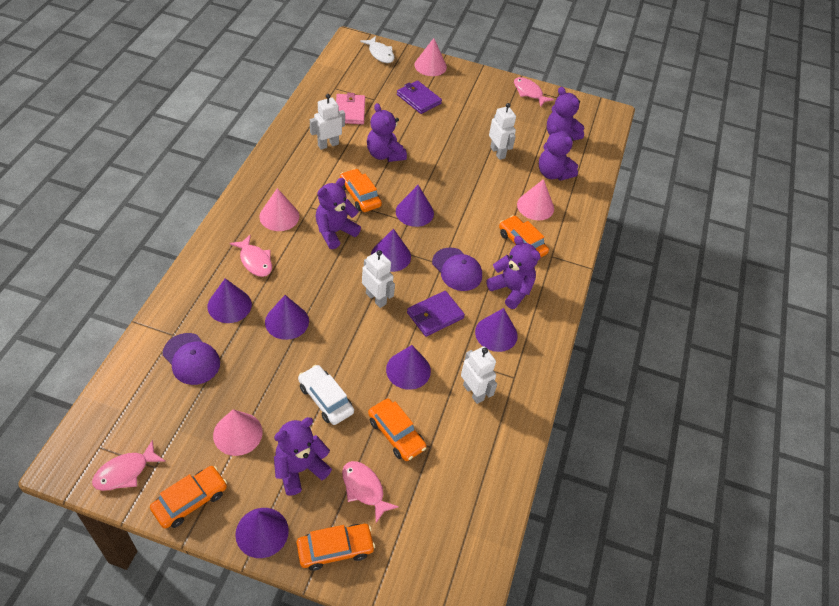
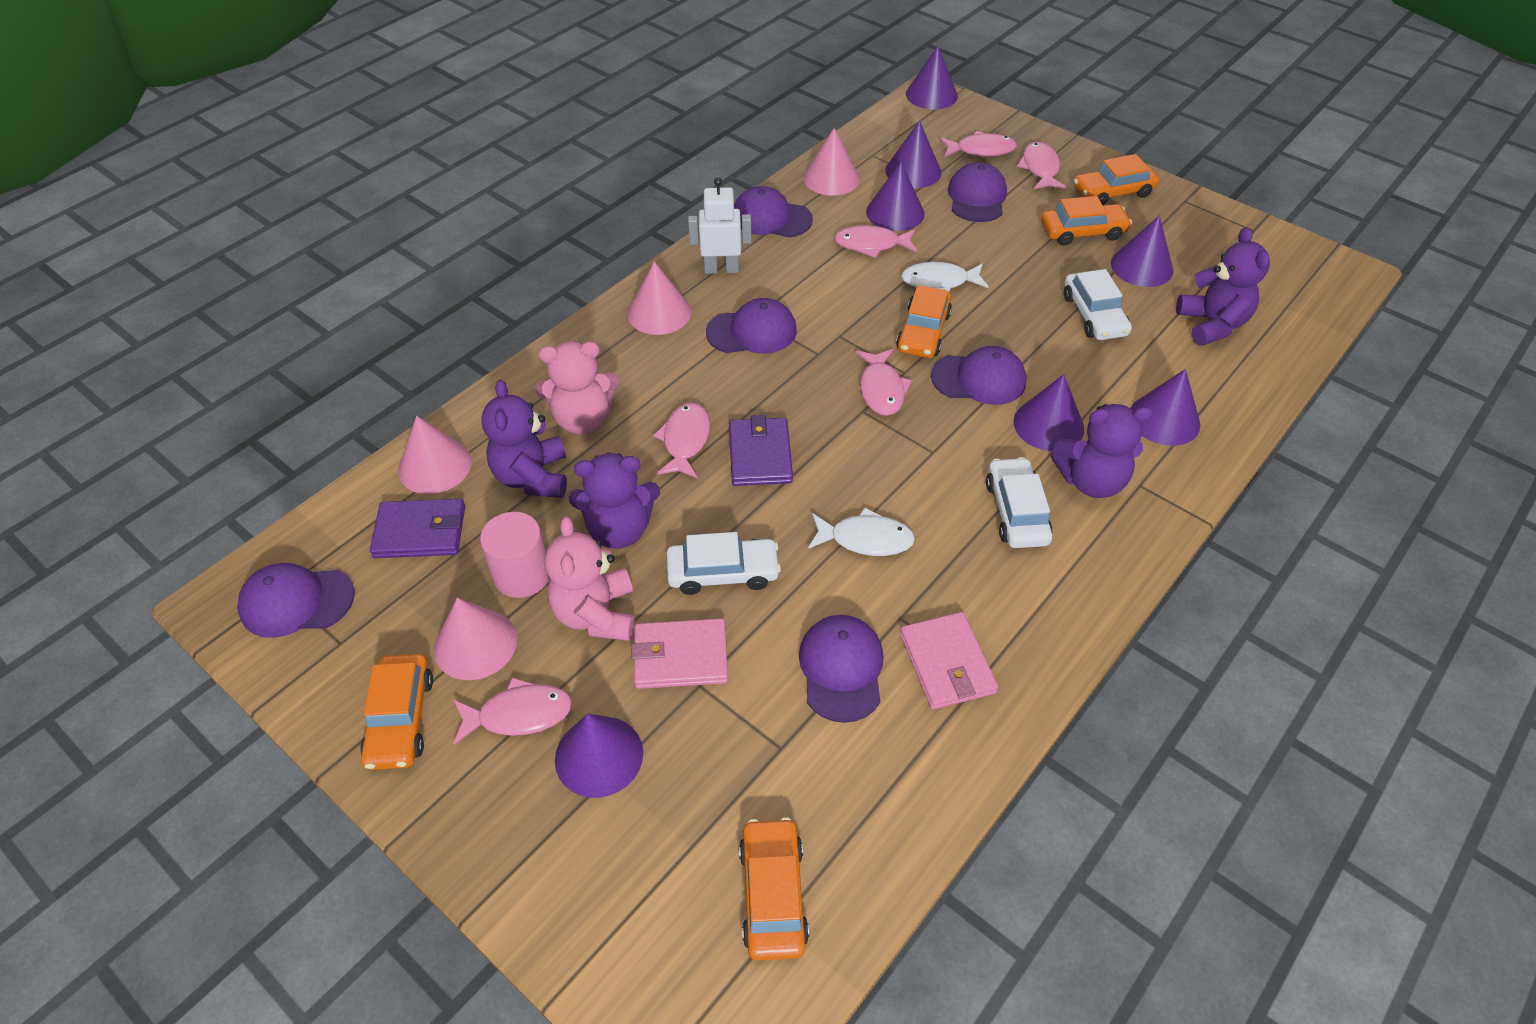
pink cylinder: none = 0 -> [480,512,550,598] = 1
pink fish: [92,440,166,491] [230,234,272,277] [342,461,399,523] [514,77,554,106] = 4 -> [453,677,572,745] [653,402,710,479] [834,225,917,258] [856,349,912,416] [940,131,1017,157] [1017,142,1066,190] = 6
pink teddy bear: none = 0 -> [535,342,619,434] [545,517,635,641] = 2
pink wallet: [336,93,365,124] = 1 -> [631,618,728,689] [900,612,998,709] = 2
purple cap: [163,333,220,385] [432,247,482,291] = 2 -> [237,563,355,638] [706,298,797,353] [734,186,813,238] [799,615,883,723] [931,346,1027,405] [948,162,1007,222] = 6
purple teddy bear: [274,417,332,496] [315,178,361,249] [367,103,407,162] [486,236,541,309] [539,125,578,181] [547,87,585,141] = 6 -> [481,380,567,498] [569,453,660,549] [1050,404,1153,498] [1176,227,1270,346] = 4
white car: [298,365,354,425] = 1 -> [666,532,781,595] [986,457,1053,548] [1064,269,1132,340] = 3
white fish: [360,36,394,63] = 1 -> [808,508,915,556] [901,262,989,292] = 2
white robot: [310,94,345,150] [362,250,395,308] [461,346,497,404] [489,103,516,160] = 4 -> [688,177,752,274] = 1

